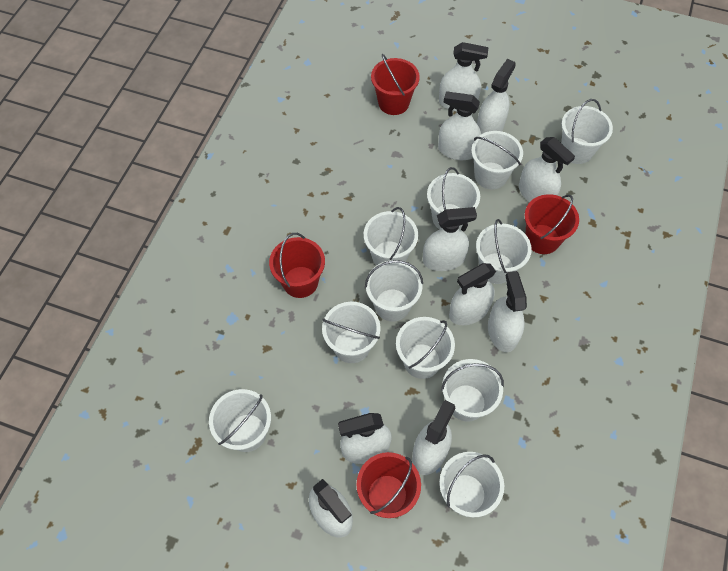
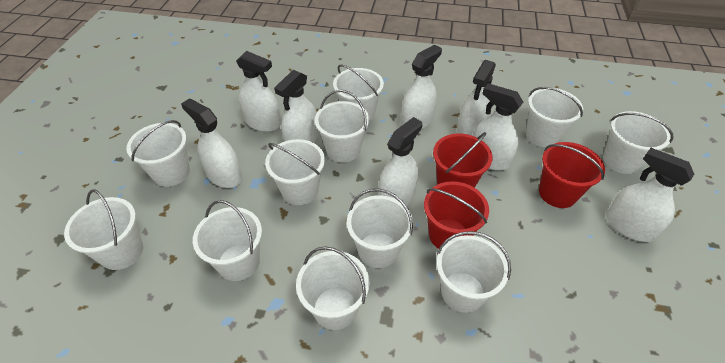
red bucket: [269,233,325,298] [356,452,421,518] [371,54,420,115] [524,194,579,254] = 4 -> [424,181,489,249] [433,132,493,188] [539,142,605,208] = 3
white spray bottle: [309,479,353,538] [338,413,392,464] [412,400,455,475] [423,207,477,271] [438,91,481,160] [439,42,488,112] [449,263,496,325] [477,59,516,134] [488,271,527,352] [519,137,575,202] = 10 -> [181,98,242,188] [236,51,281,132] [274,70,319,143] [378,117,422,206] [401,44,442,129] [457,60,496,136] [472,83,523,171] [606,148,694,242] = 8

